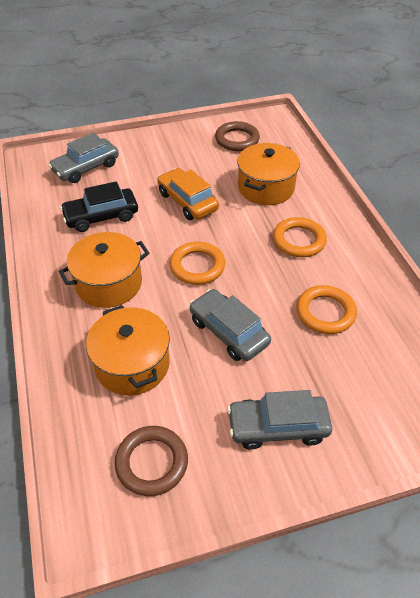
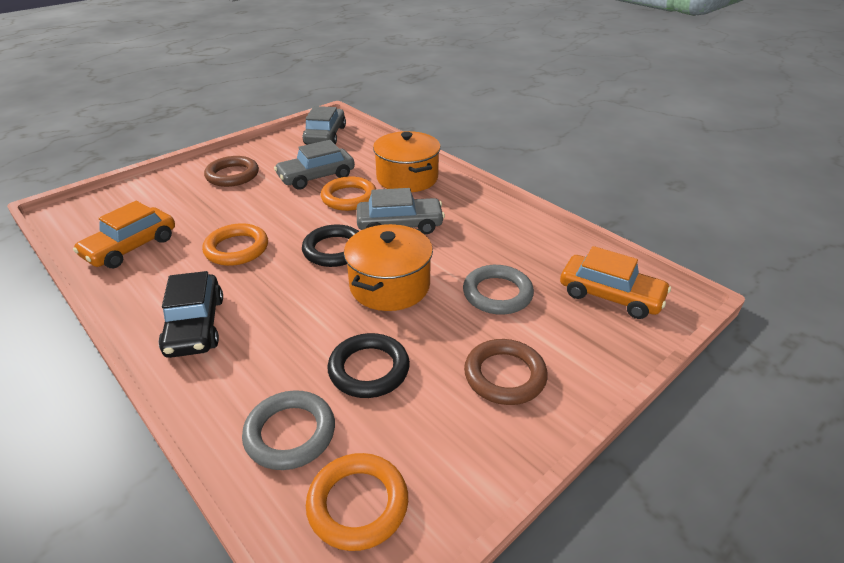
black ring: none = 0 -> [302,224,359,267] [327,333,410,398] = 2
grey ring: none = 0 -> [242,390,335,470] [463,265,534,315] = 2
orange car: [157,168,219,220] = 1 -> [73,201,175,268] [560,246,671,319] = 2
orange pot: [59,232,149,308] [86,305,170,396] [237,143,300,205] = 3 -> [344,224,433,311] [373,131,441,192] = 2

